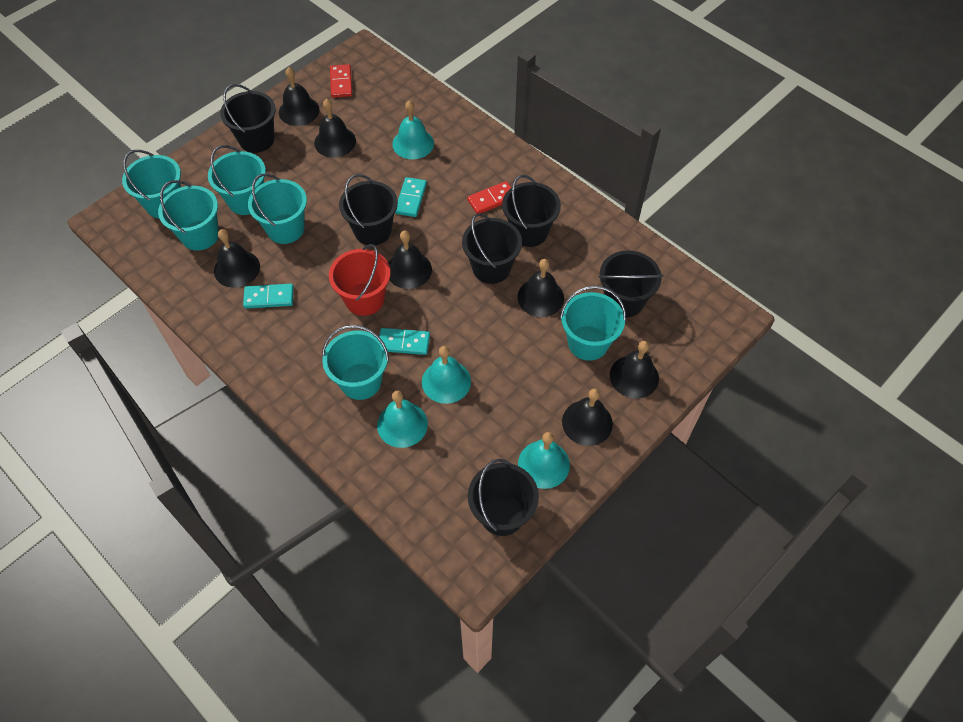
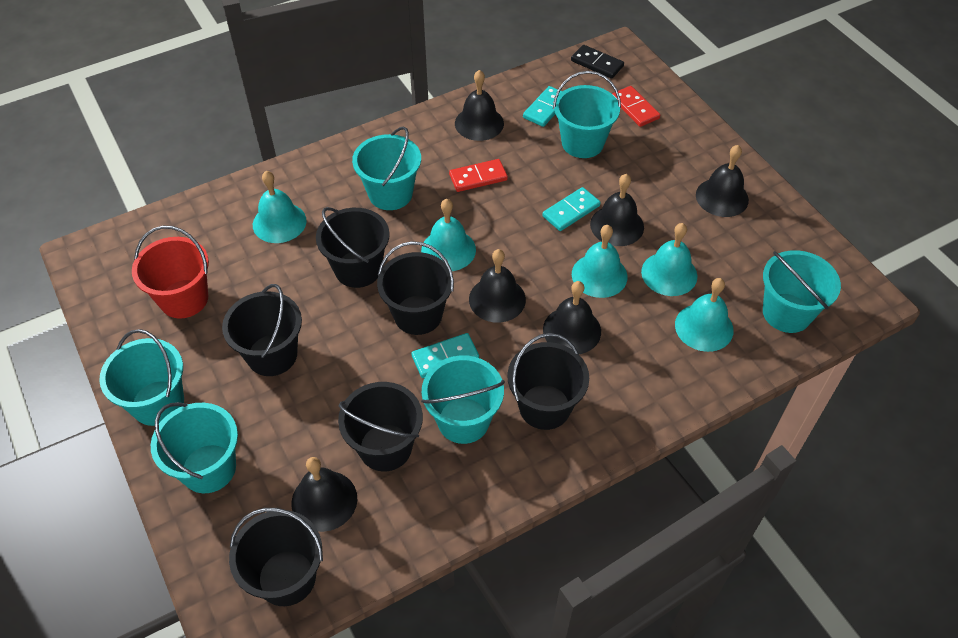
black bell: [214,229,260,288] [279,67,320,126] [314,99,356,158] [388,231,432,289] [518,259,564,317] [562,389,613,446] [610,341,659,399] = 7 -> [291,457,357,532] [455,70,504,141] [469,249,526,323] [543,281,601,354] [590,174,644,246] [696,145,749,217] = 6
black domino: none = 0 -> [571,45,624,78] = 1
turquoise bell: [377,391,428,448] [392,101,434,159] [422,346,471,404] [518,432,570,489] = 4 -> [253,171,307,243] [421,199,476,271] [572,225,628,298] [641,223,698,296] [675,278,733,352] = 5

